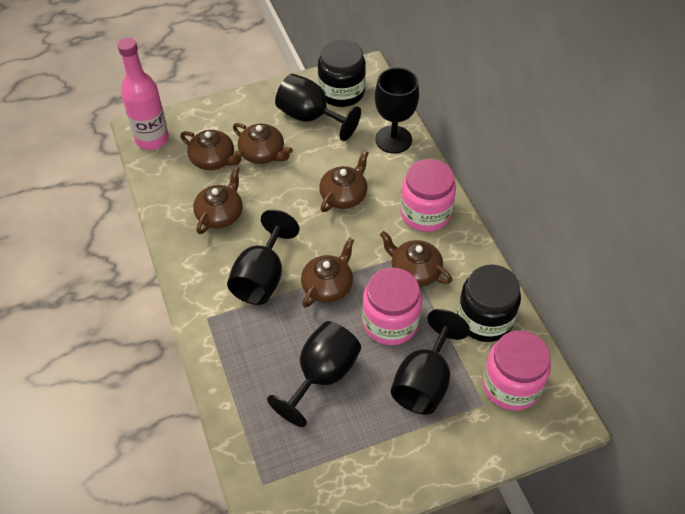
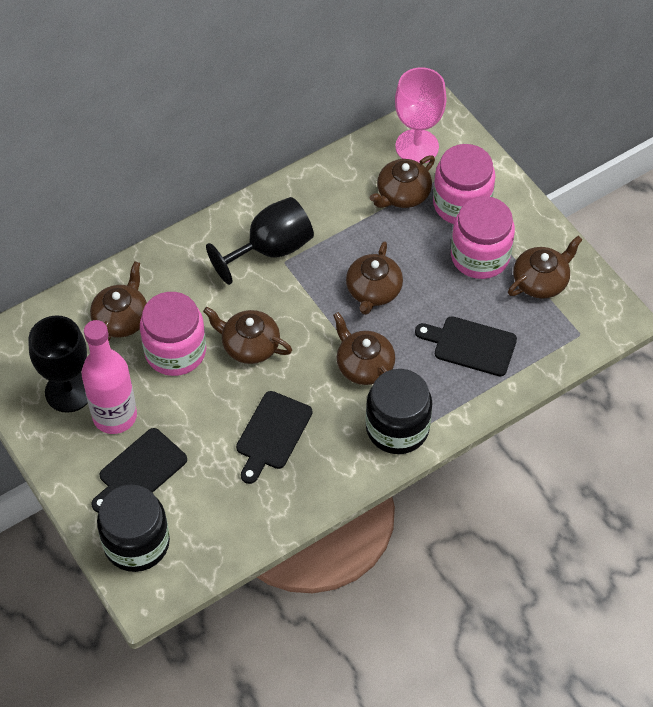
black cutting board: none = 0 -> [91,428,187,513] [236,391,312,484] [415,316,517,376] = 3
black goblet: [227,209,299,305] [267,321,361,427] [275,74,361,141] [375,67,419,154] [391,309,470,415] = 5 -> [28,315,88,413] [206,197,314,285] = 2
pink goblet: none = 0 -> [395,67,447,163] = 1

